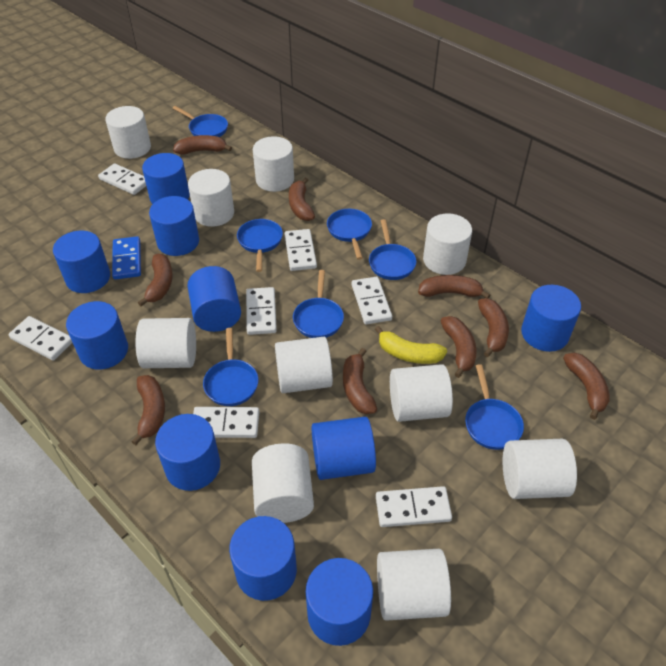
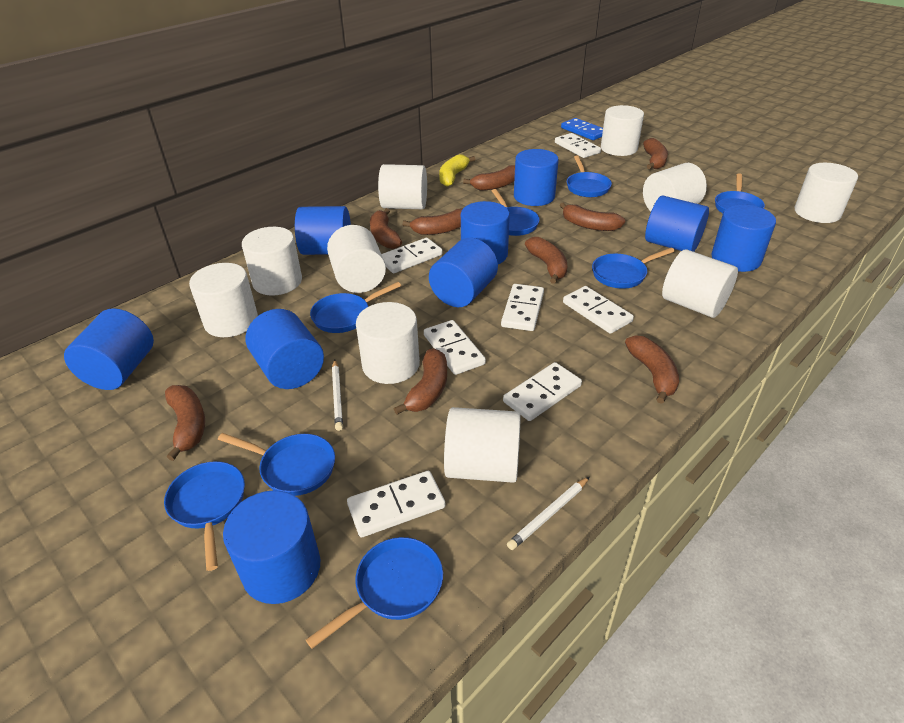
blue cylinder: [53,231,110,293] [66,301,128,370] [142,153,190,204] [149,196,199,256] [155,414,220,491] [187,266,241,332] [229,516,297,601] [306,558,373,646] [312,417,376,480] [521,285,581,352] = 10 -> [64,308,154,390] [223,490,320,604] [246,309,324,389] [295,206,351,255] [429,238,498,307] [461,201,510,264] [514,149,559,206] [645,195,709,252] [711,205,776,272] = 9
blue pan: [173,106,228,137] [203,328,258,406] [237,219,283,272] [293,270,344,338] [327,209,372,260] [369,219,416,280] [465,364,524,450] = 7 -> [164,461,245,571] [218,433,335,496] [306,537,443,649] [310,282,401,333] [492,189,540,236] [567,155,612,197] [592,248,675,289] [715,173,765,213] = 8
white pencil: none = 0 -> [332,360,343,431] [507,477,589,550] = 2

